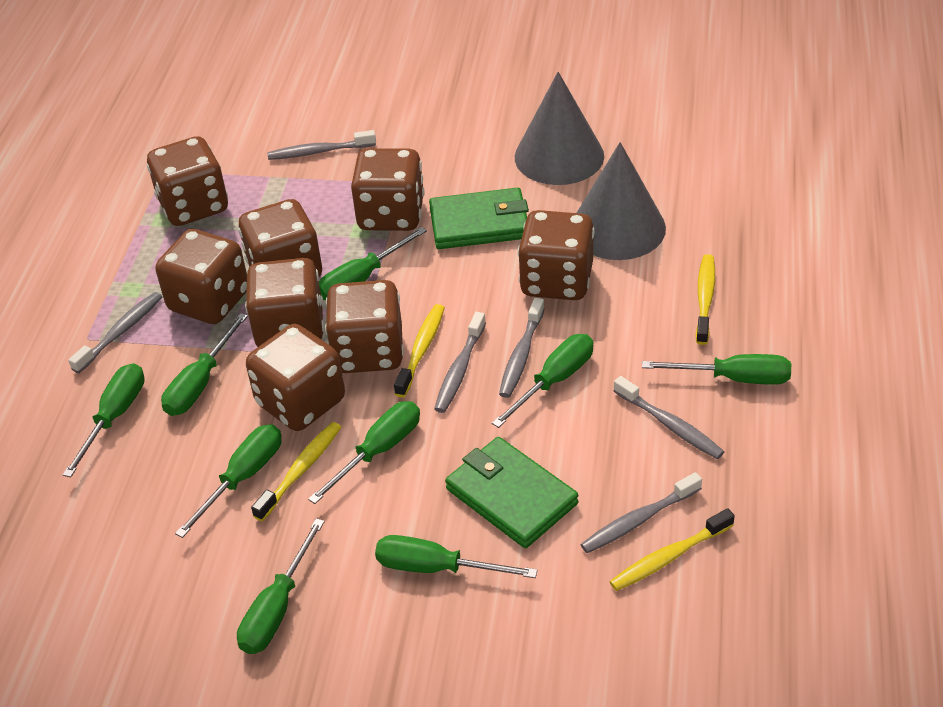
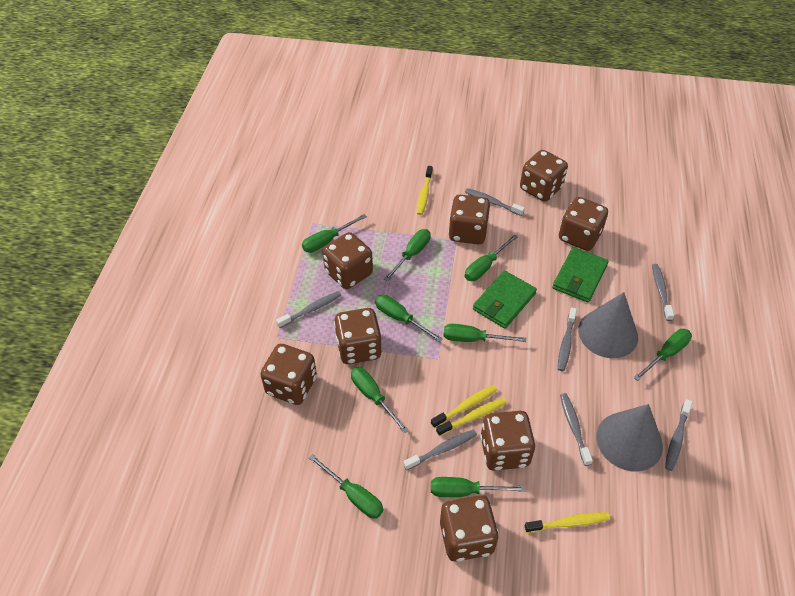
grey toothbrush: [68,292,163,373] [267,130,376,160] [434,312,486,413] [499,297,545,398] [580,472,702,553] [614,376,724,459] = 6 -> [276,291,341,328] [403,429,477,470] [465,188,525,216] [558,307,577,371] [560,393,593,466] [652,264,674,321] [665,399,692,471] = 7

